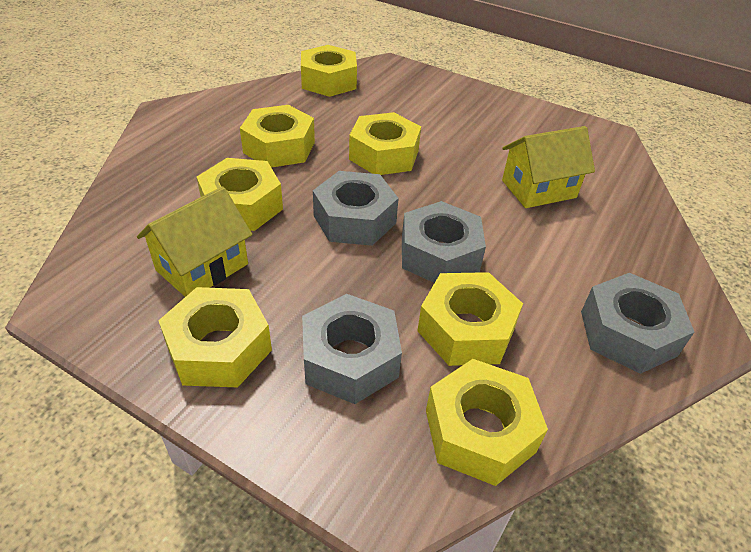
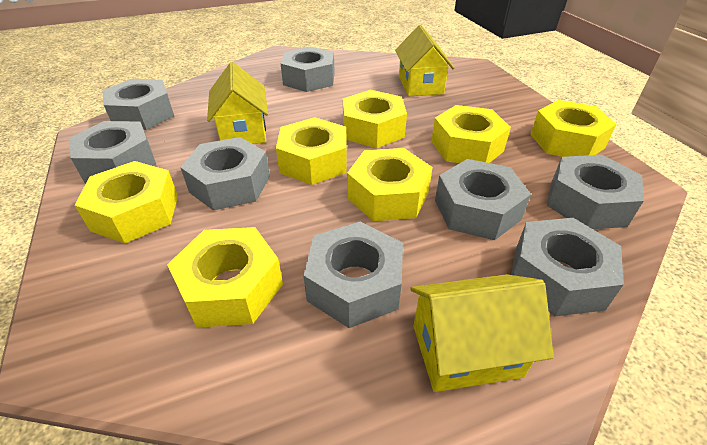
grey nut: [302,294,402,404] [313,171,399,246] [402,201,486,283] [581,273,694,374] = 4 -> [69,121,156,183] [102,79,174,130] [180,137,270,211] [280,47,335,92] [303,221,403,328] [435,159,531,240] [511,218,624,316] [547,155,644,229] = 8
yellow house: [137,187,252,297] [502,126,595,208] = 2 -> [207,62,268,144] [395,25,455,96] [410,274,554,392] = 3

